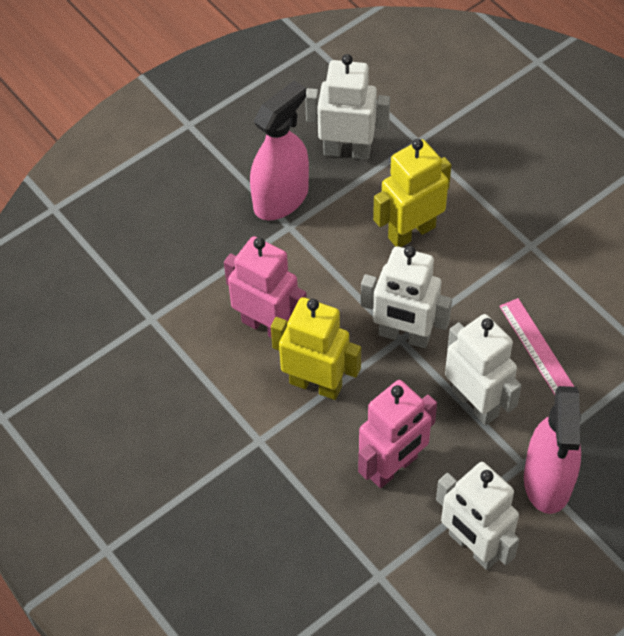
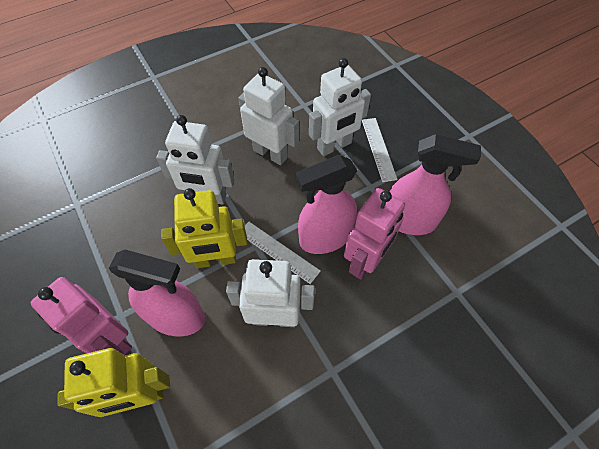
pink ruler: [499,298,574,395] = 1 -> none = 0
pink spray bottle: [250,80,309,220] [524,386,581,514] = 2 -> [109,250,205,336] [296,155,357,254] [389,134,481,235] = 3
white ruler: none = 0 -> [245,222,321,284] [362,118,398,182] = 2

